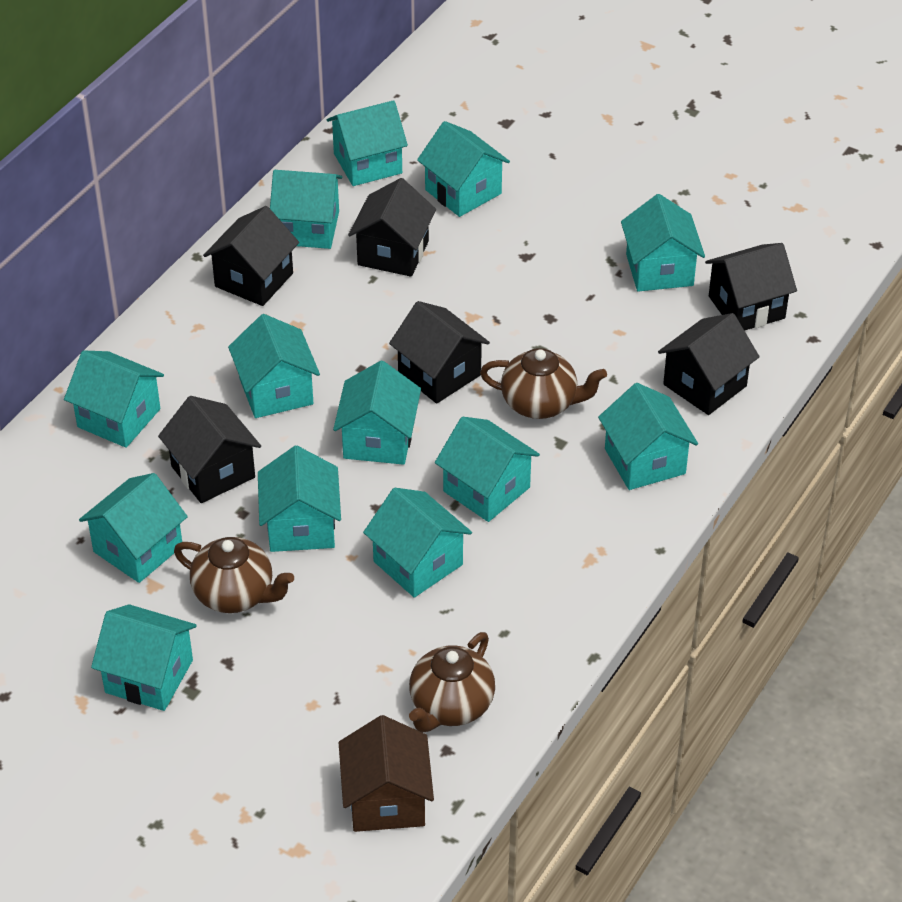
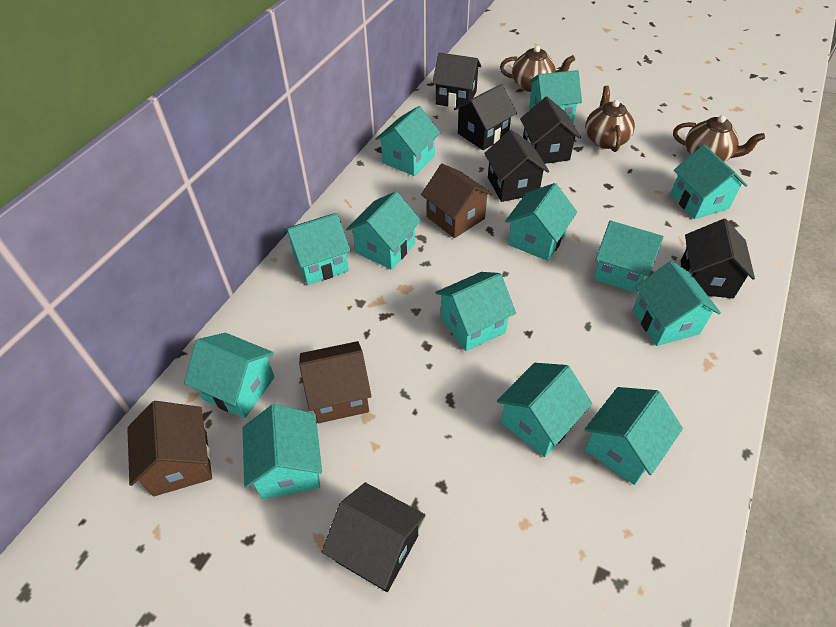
brown house: [339,715,434,832] = 1 -> [127,401,212,497] [299,341,371,423] [421,164,493,238] = 3

